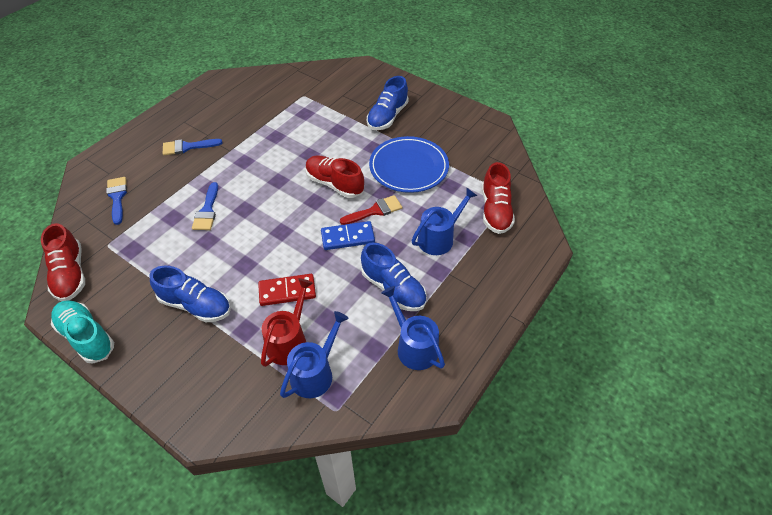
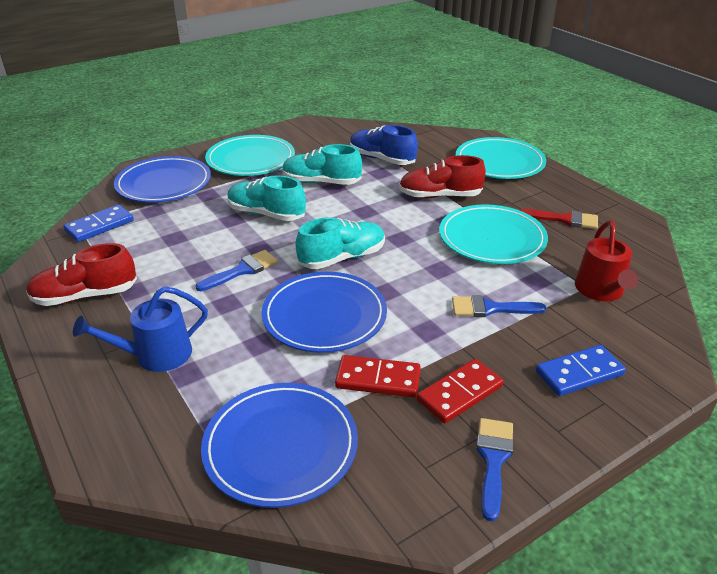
blue domino: [321,221,375,250] = 1 -> [64,204,134,242] [536,345,626,396] = 2
blue plate: [369,136,449,193] = 1 -> [114,156,211,203] [201,383,358,508] [261,272,387,353] = 3
blue shoe: [150,266,231,322] [361,242,427,311] [367,76,409,130] = 3 -> [350,125,418,165] = 1
blue watering can: [280,311,349,398] [381,286,445,370] [412,188,477,255] = 3 -> [73,286,208,372] = 1
red domino: [258,274,316,306] = 1 -> [335,355,421,397] [417,359,504,423] = 2
red shoe: [41,223,85,301] [305,156,364,198] [482,162,515,234] = 3 -> [26,243,137,306] [399,155,486,198] = 2
turquoise plate: none = 0 -> [205,135,295,176] [439,204,548,264] [456,137,546,179] = 3
turquoise shoe: [51,300,114,363] = 1 -> [227,175,306,221] [282,144,362,185] [296,217,385,269] = 3

